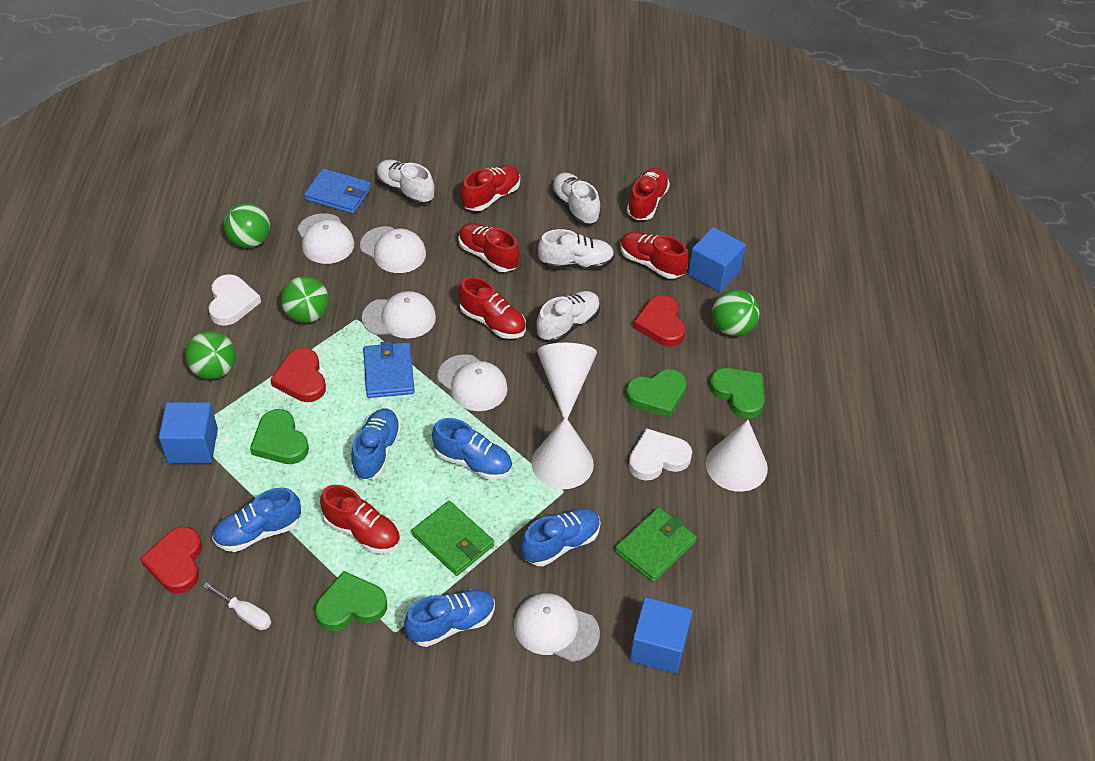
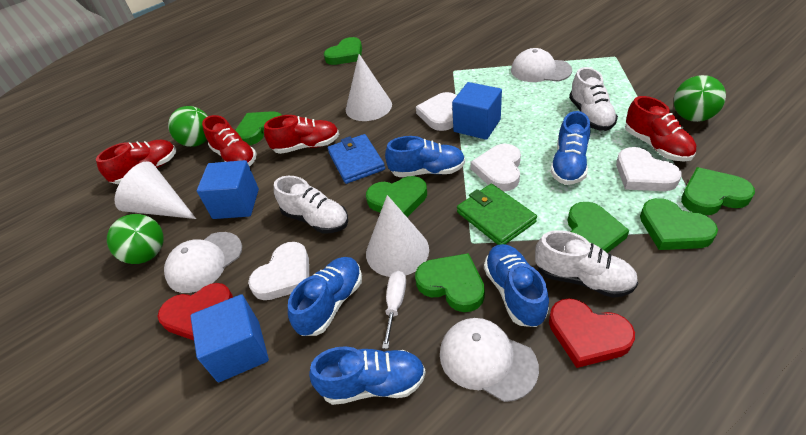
blue wallet: [304,168,371,214] [363,341,415,398] = 2 -> [328,134,385,184] = 1
green ball: [185,331,236,379] [224,203,270,248] [281,276,329,323] [712,290,760,336] = 4 -> [107,214,164,264] [168,106,208,147] [674,75,726,122] = 3
green heart: [250,409,309,464] [315,571,387,631] [626,369,687,418] [709,368,764,419] = 4 -> [235,111,281,145] [324,37,362,65] [366,176,427,217] [415,253,485,312] [568,202,629,253] [640,198,718,250] [681,167,755,215] = 7
green wallet: [412,501,494,576] [615,507,697,582] = 2 -> [457,184,537,245] = 1
red heart: [140,527,202,593] [270,348,326,402] [633,295,685,347] = 3 -> [157,283,233,340] [549,298,635,368] = 2
red shoe: [320,485,400,554] [458,223,520,272] [459,277,526,339] [461,165,520,211] [620,232,688,279] [627,168,670,220] = 6 -> [96,140,176,184] [202,115,257,167] [264,115,339,154] [625,96,696,161] = 4
white cap: [297,213,354,264] [360,226,426,273] [362,291,436,338] [438,354,508,411] [514,593,600,662] = 5 -> [164,232,242,293] [440,318,539,402] [511,48,572,82] = 3
white heart: [208,274,261,326] [628,428,692,481] = 2 -> [248,242,309,300] [416,92,457,131] [471,144,521,191] [616,147,682,191] = 4
white shoe: [376,160,434,205] [537,291,600,343] [538,229,615,269] [551,172,600,225] = 4 -> [274,176,348,234] [535,230,638,298] [569,67,618,131] = 3

